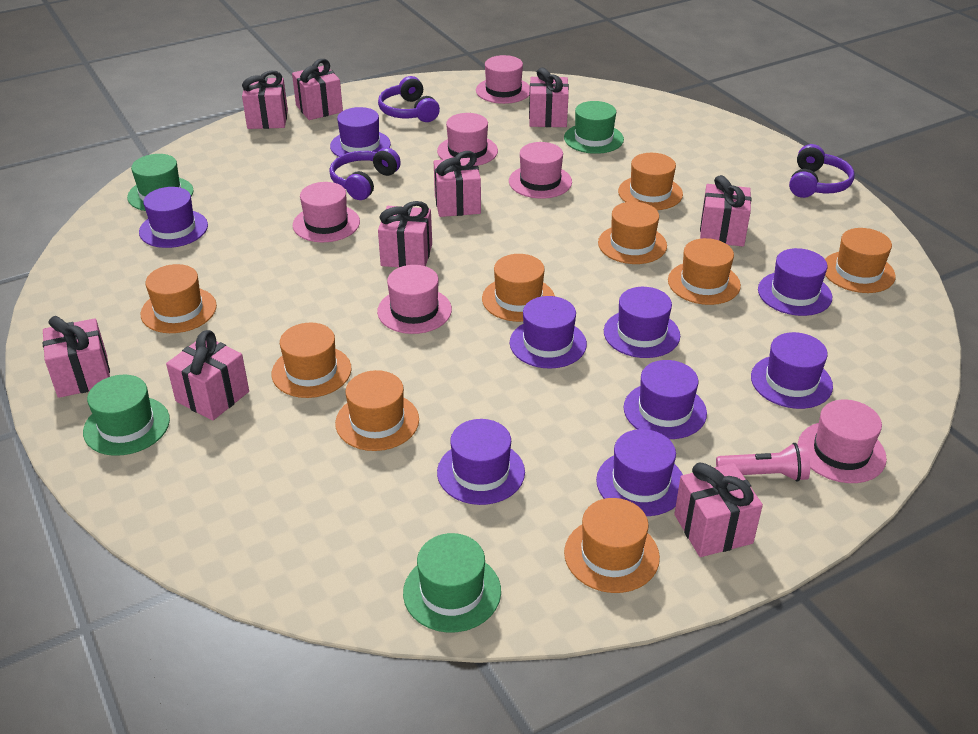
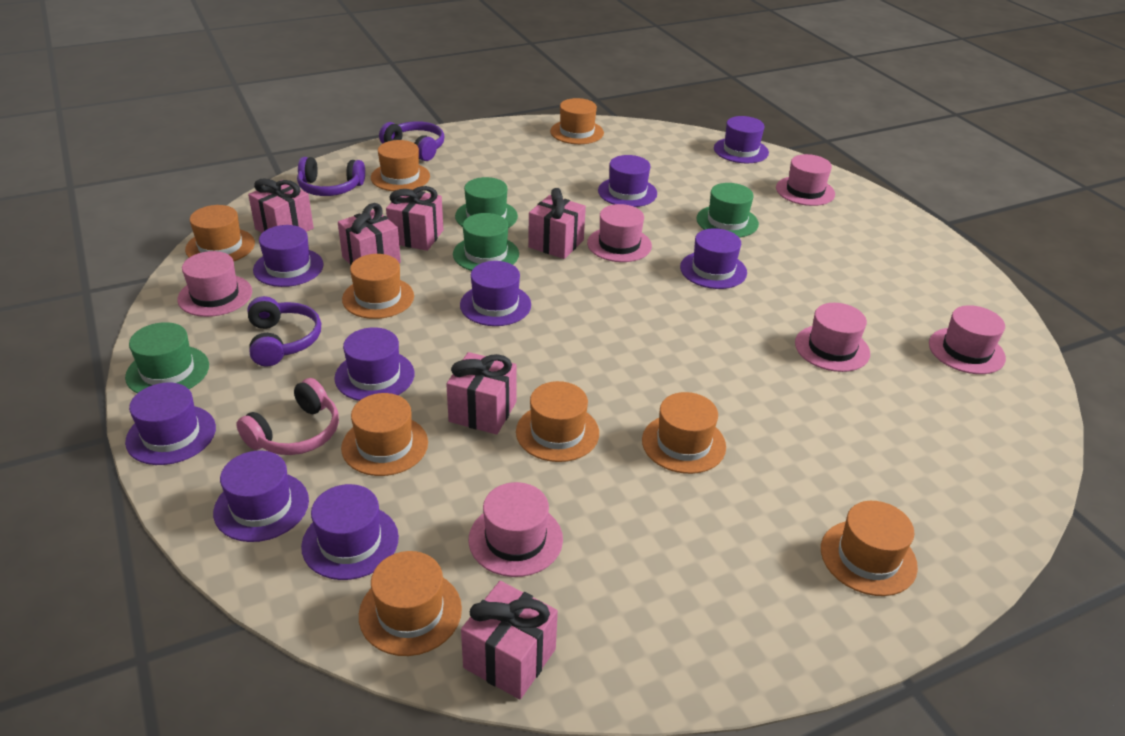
pink flashlight: [716,443,810,482] = 1 -> none = 0
pink gift: [43,316,110,398] [166,330,249,421] [242,71,288,129] [292,59,343,120] [378,201,432,267] [434,151,481,217] [529,68,569,127] [674,462,763,557] [700,175,751,246] = 9 -> [248,178,314,233] [338,203,401,265] [386,186,443,251] [446,352,517,435] [461,581,558,700] [528,188,586,259] = 6
pink headphones: none = 0 -> [236,378,339,455] = 1

